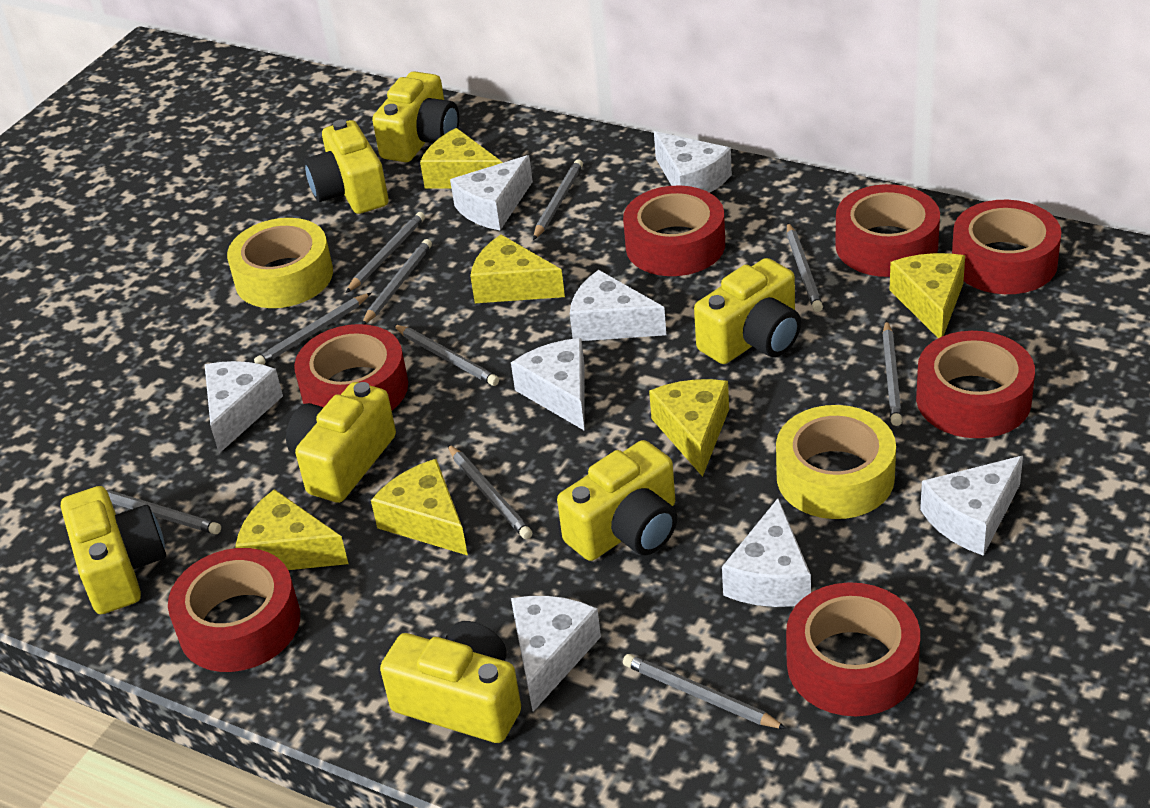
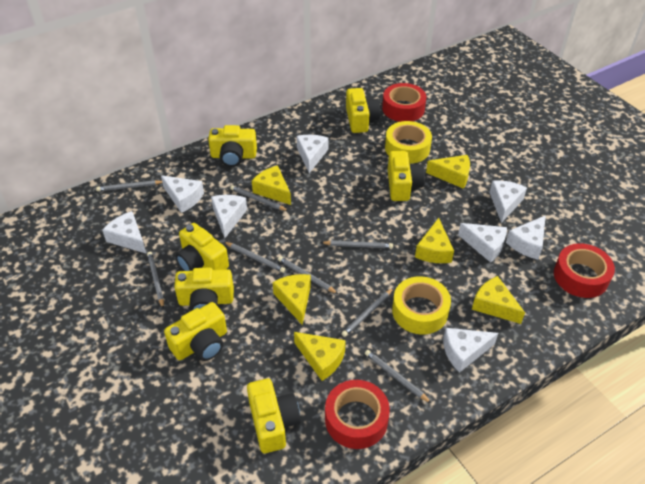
grey pencil: [107,490,221,534] [254,293,371,365] [346,212,425,293] [362,239,432,324] [393,324,499,386] [447,444,532,539] [533,159,583,240] [623,654,787,729] [787,222,823,312] [882,320,902,426] = 10 -> [96,180,162,191] [147,252,164,309] [224,242,286,273] [230,185,288,211] [278,256,338,294] [320,240,393,248] [341,288,393,337] [365,350,431,403] = 8
red tape: [168,548,300,672] [294,324,408,410] [623,186,725,276] [786,582,920,716] [835,184,940,277] [916,331,1035,438] [952,200,1061,294] = 7 -> [325,380,390,449] [382,83,427,122] [554,243,615,298] = 3

